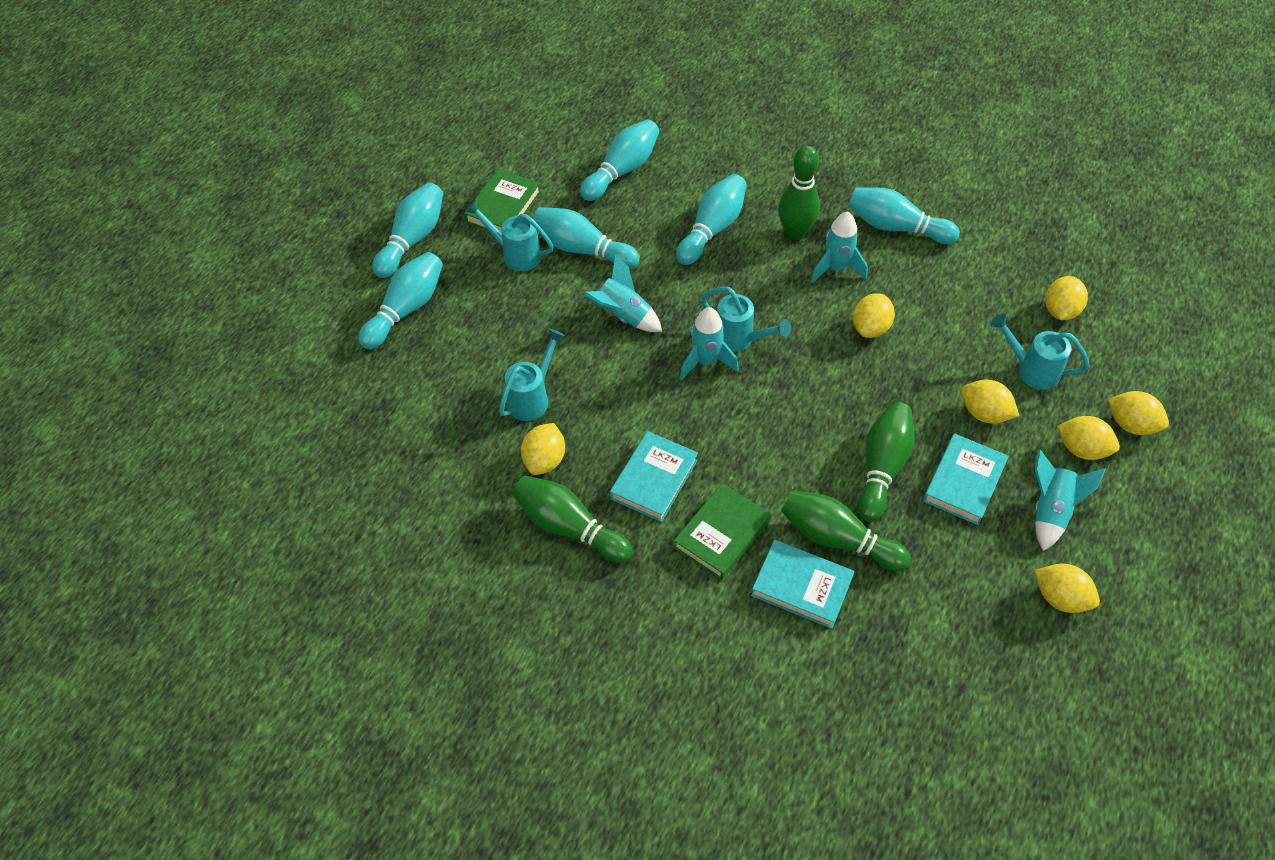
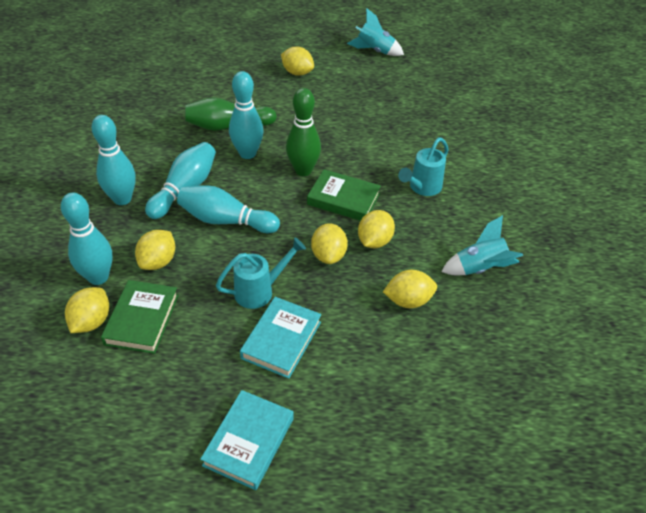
green bowling pin: [512,476,633,563] [778,146,820,240] [781,491,911,571] [857,402,915,522] = 4 -> [185,97,277,131] [286,88,321,176] = 2
turquoise book: [610,431,698,522] [751,540,855,629] [923,433,1009,525] = 3 -> [200,390,294,490] [240,297,322,379] = 2
turquoise bowling pin: [358,252,443,349] [372,182,443,278] [533,207,640,269] [580,119,659,201] [676,174,747,265] [848,187,960,244] = 6 -> [61,193,113,285] [91,115,136,205] [145,142,216,219] [177,185,280,233] [229,71,263,159] = 5
turquoise rocket: [584,254,662,332] [680,307,739,380] [811,212,868,283] [1035,449,1106,551] = 4 -> [347,8,404,56] [441,215,523,275] = 2
turquoise watering can: [465,200,554,271] [499,328,565,421] [702,287,791,352] [991,313,1090,390] = 4 -> [216,238,306,309] [398,137,448,196] = 2
yellow lemon: [521,423,565,475] [853,293,895,338] [961,380,1019,424] [1034,564,1100,613] [1045,276,1088,320] [1057,416,1120,460] [1108,391,1169,435] = 7 -> [65,287,109,333] [135,230,175,270] [281,47,314,76] [311,223,348,264] [358,210,395,248] [383,270,437,308] = 6

